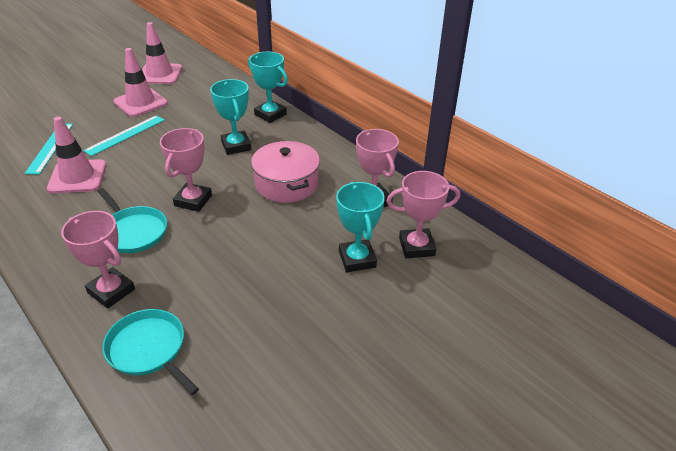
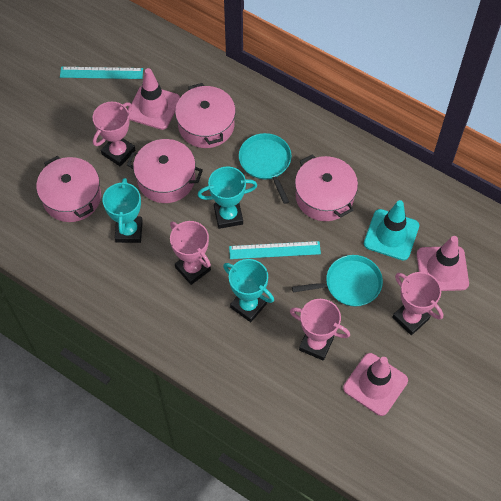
pink pot: [251,141,320,203] = 1 -> [36,156,101,222] [127,139,203,203] [175,83,236,148] [295,154,358,221] = 4
turquoise traffic cone: none = 0 -> [364,200,419,261] = 1

